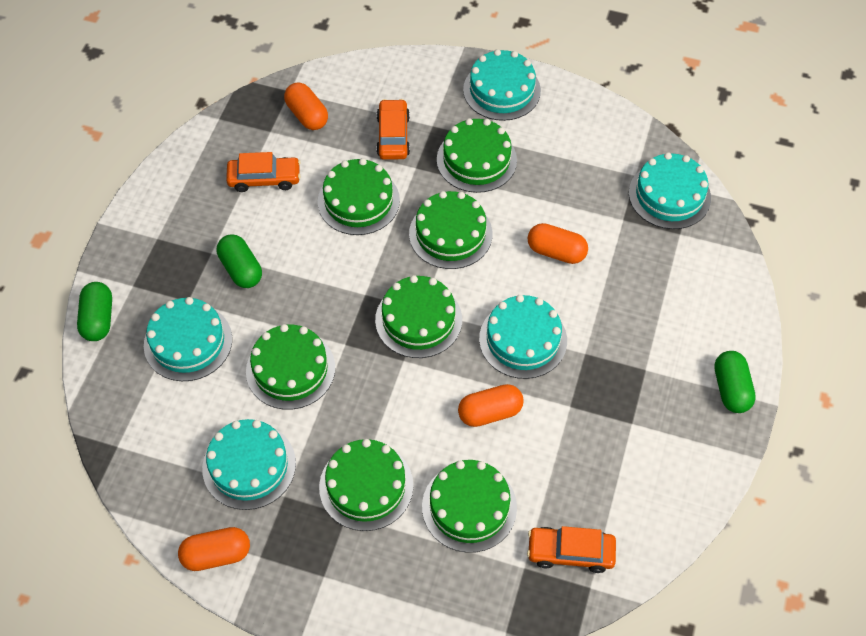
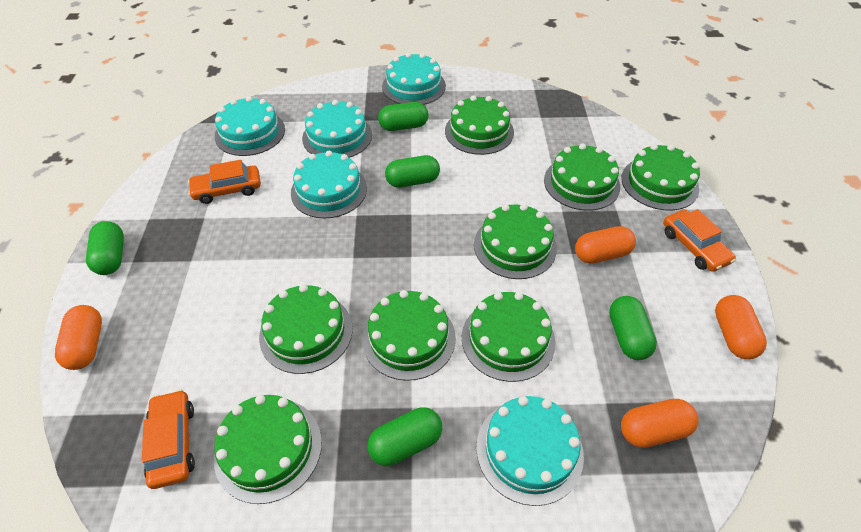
green cake: [246,324,335,410] [318,158,400,235] [319,439,413,531] [375,275,462,358] [409,191,492,269] [422,460,517,553] [437,118,517,193] = 7 -> [214,395,322,504] [259,284,353,374] [362,290,456,381] [445,95,514,155] [462,292,556,382] [474,204,557,279] [544,144,620,211] [621,144,700,211] = 8
green capsule: [77,282,112,341] [217,235,262,288] [714,351,756,413] = 3 -> [86,221,124,275] [368,408,442,466] [378,102,429,131] [385,155,440,188] [609,296,657,360] = 5

